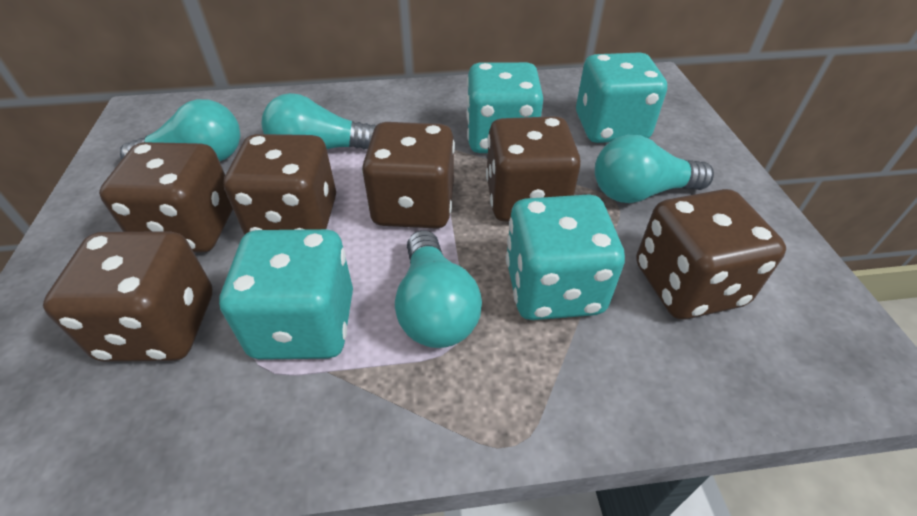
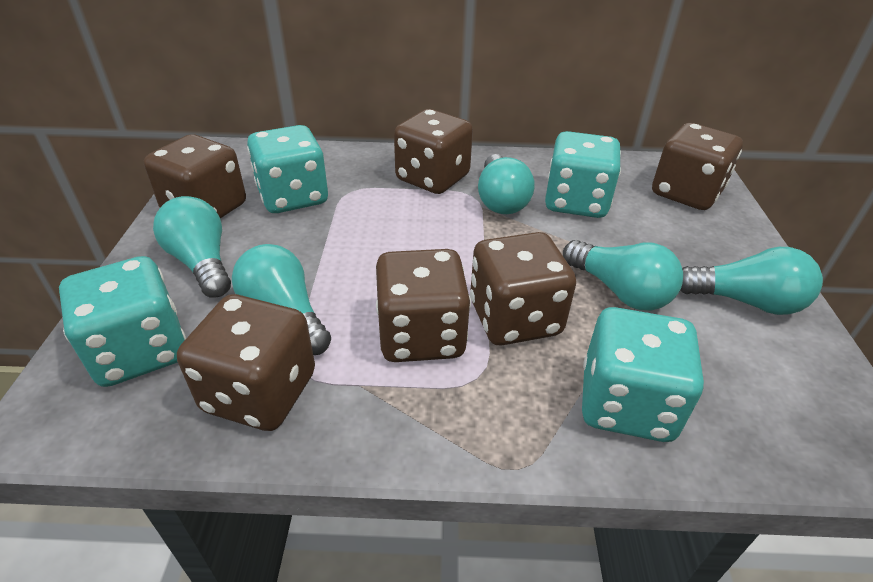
turquoise light bulb: [120,99,240,161] [262,93,376,149] [395,230,482,348] [595,135,714,203] = 4 -> [153,196,231,298] [232,244,331,355] [478,154,535,214] [563,240,683,310] [680,247,823,315] = 5

